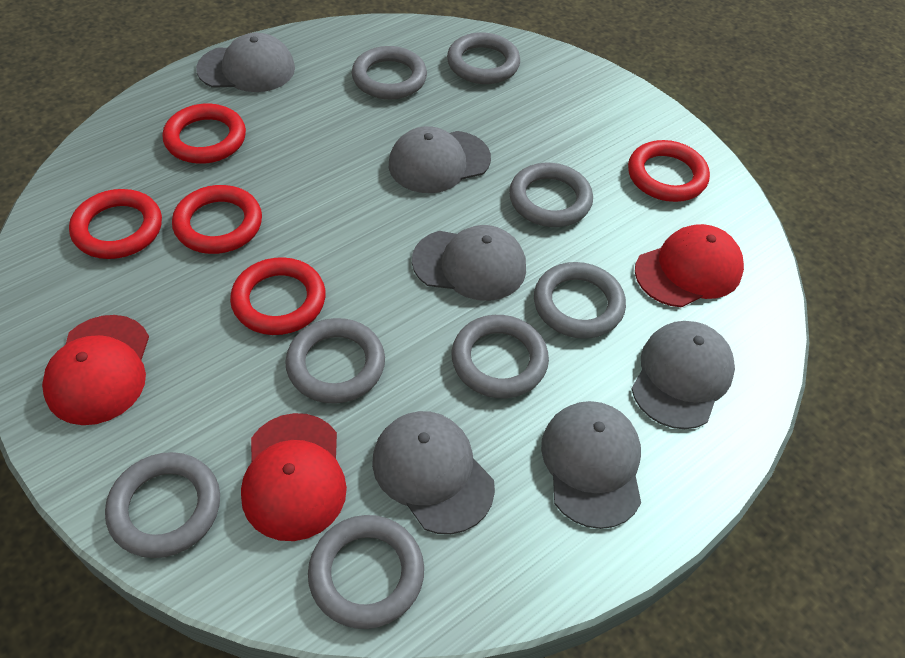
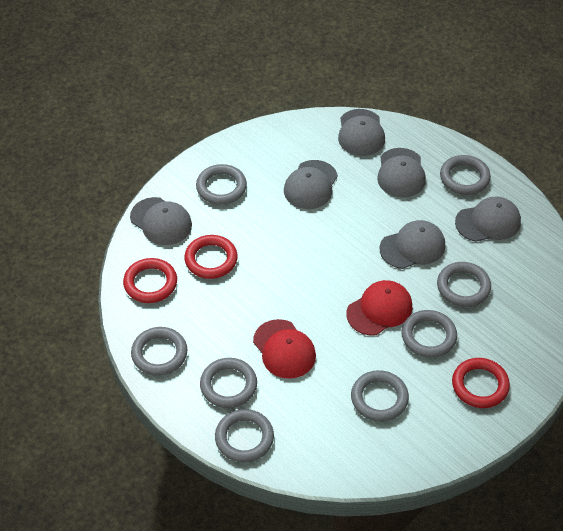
red cap: [42,315,149,425] [241,413,347,541] [635,224,744,307] = 3 -> [253,319,316,379] [346,280,412,335] = 2
red ring: [69,189,162,259] [162,104,246,164] [172,185,262,254] [230,257,326,335] [628,140,710,202] = 5 -> [123,258,177,303] [184,235,238,279] [452,358,510,408] = 3

